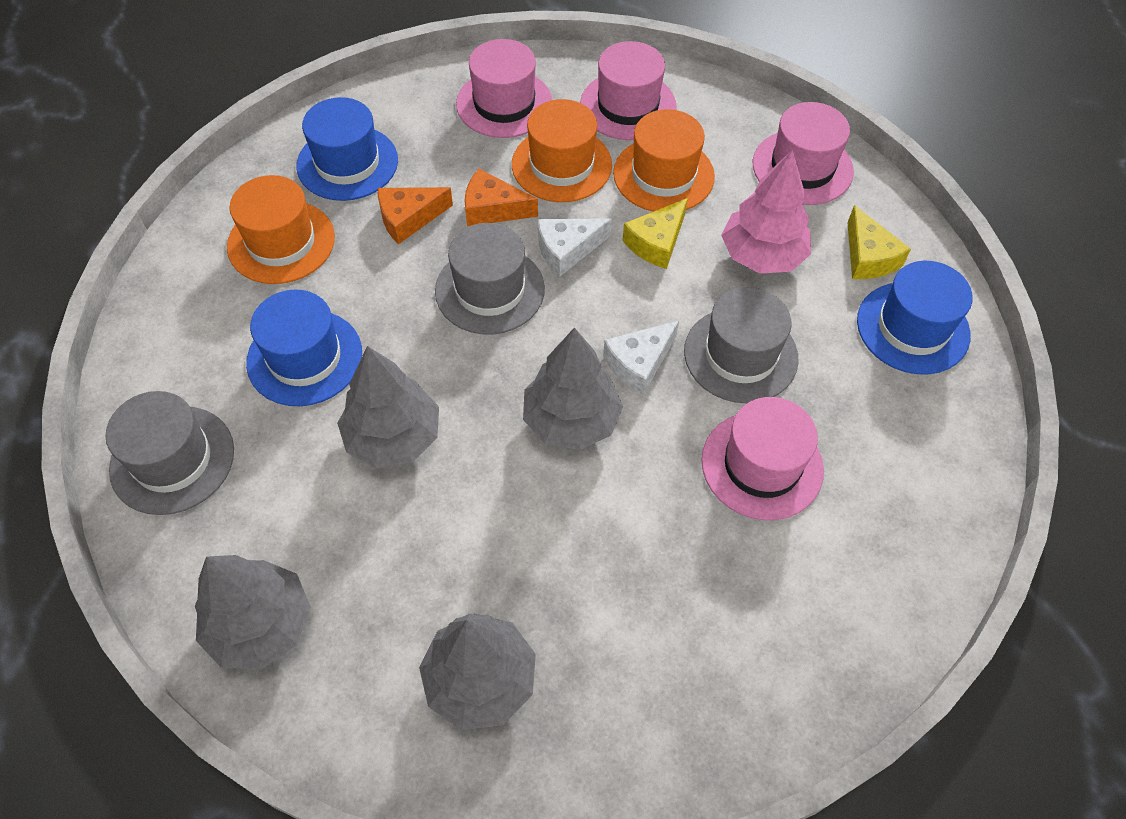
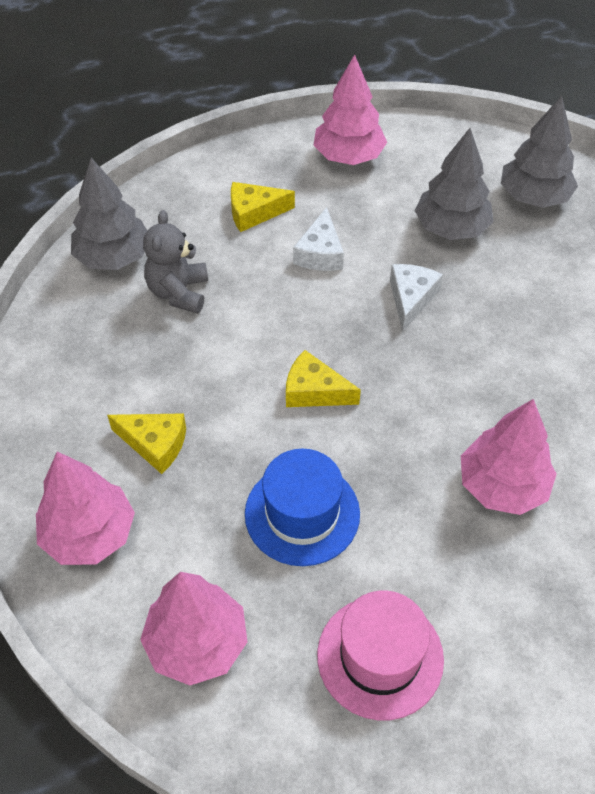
blue hat: [246,290,362,406] [297,97,398,201] [857,261,972,374] = 3 -> [245,449,360,566] = 1
grey hat: [105,391,234,515] [435,223,545,335] [684,287,799,403] = 3 -> none = 0
grey teddy bear: none = 0 -> [143,210,208,313] = 1
grey tree: [195,555,311,669] [337,346,439,468] [419,613,536,730] [523,327,623,450] = 4 -> [71,158,147,270] [415,128,493,240] [501,96,578,208] = 3
orange cheese: [378,187,453,244] [465,169,538,226] = 2 -> none = 0
orange hat: [227,175,335,284] [512,99,612,202] [613,109,715,212] = 3 -> none = 0
pink hat: [456,39,552,138] [580,41,677,140] [702,397,824,520] [753,102,854,205] = 4 -> [317,590,444,720] = 1
pink tree: [721,150,811,274] = 1 -> [36,452,135,565] [140,572,247,686] [313,55,387,165] [461,399,557,515] = 4
yellow cheese: [622,198,688,269] [847,205,911,279] = 2 -> [107,413,186,474] [231,182,295,232] [286,350,361,407] = 3

